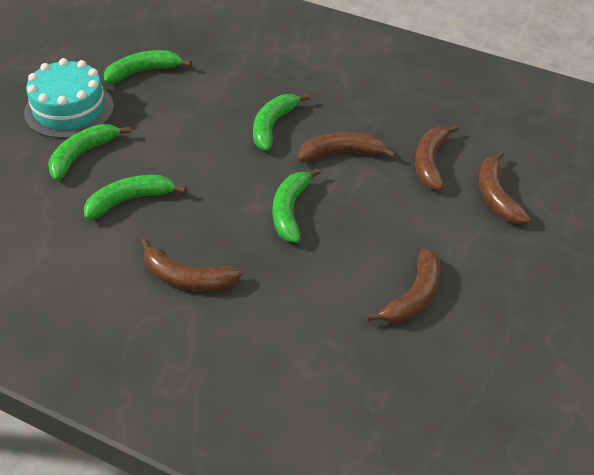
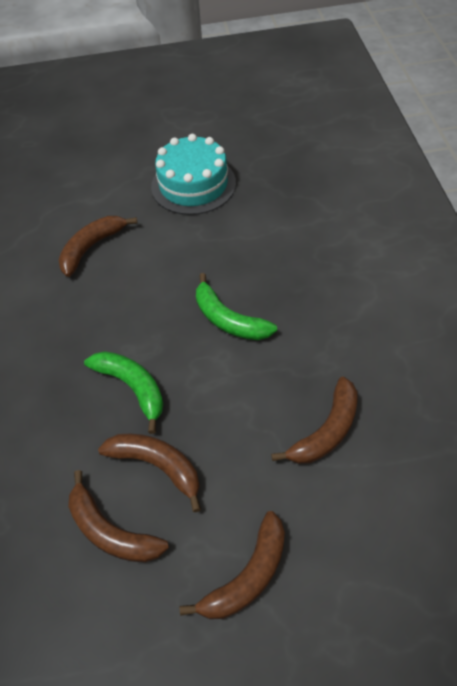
green banana: [48,124,131,180] [84,175,187,220] [104,50,192,84] [253,94,310,151] [273,168,321,243] = 5 -> [84,351,163,434] [196,273,277,340] = 2

